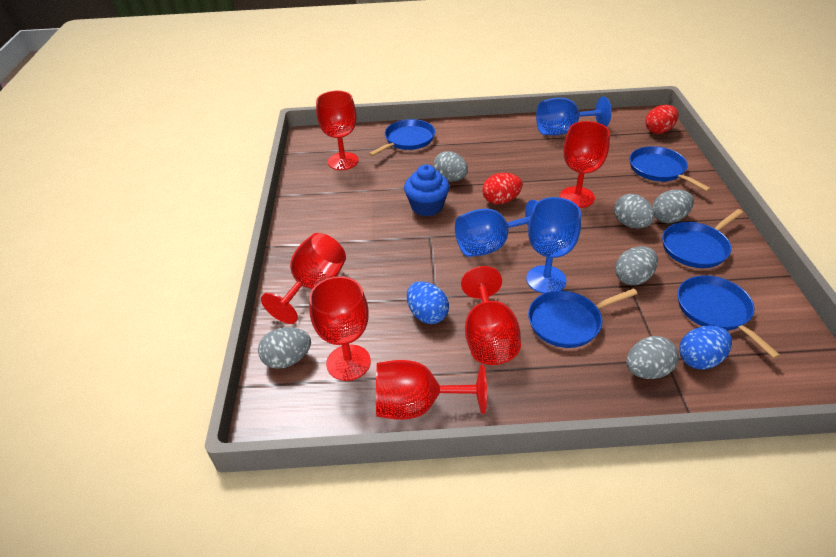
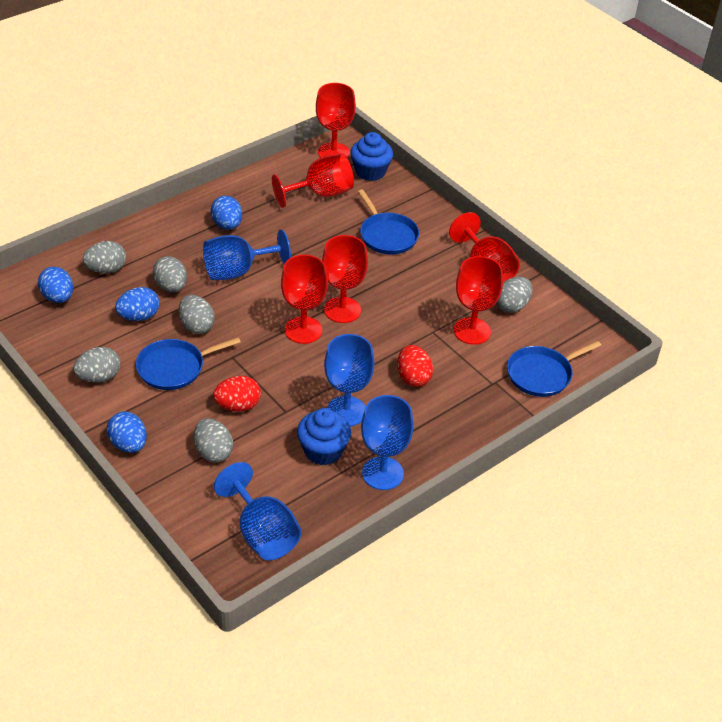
blue cupcake: [404,164,449,216] = 1 -> [297,408,351,465] [350,132,393,181] = 2
blue egg: [407,281,449,324] [679,326,732,370] = 2 -> [38,267,73,303] [107,411,147,453] [115,287,160,321] [211,196,242,230] = 4
blue goblet: [455,200,538,257] [526,197,581,294] [536,97,611,135] = 3 -> [203,230,291,280] [214,462,301,560] [324,334,374,426] [361,395,414,490] = 4
blue pan: [369,119,435,156] [528,288,638,348] [629,146,711,192] [662,209,743,268] [678,275,781,359] = 5 -> [136,337,241,390] [358,189,419,255] [507,341,601,397] = 3

